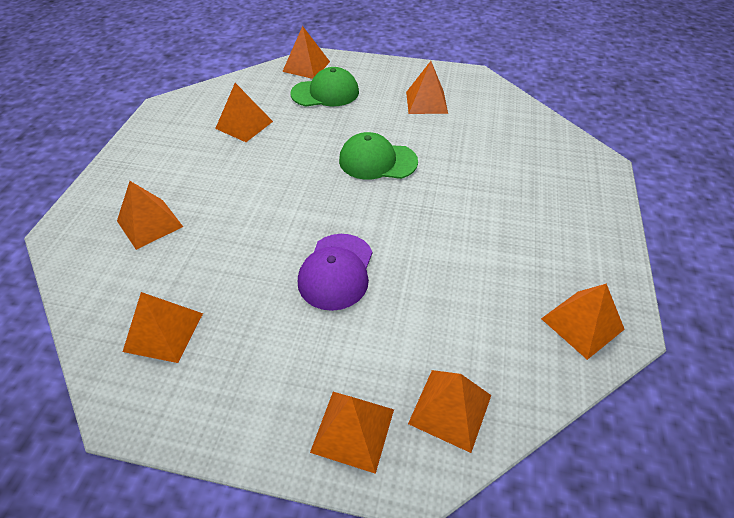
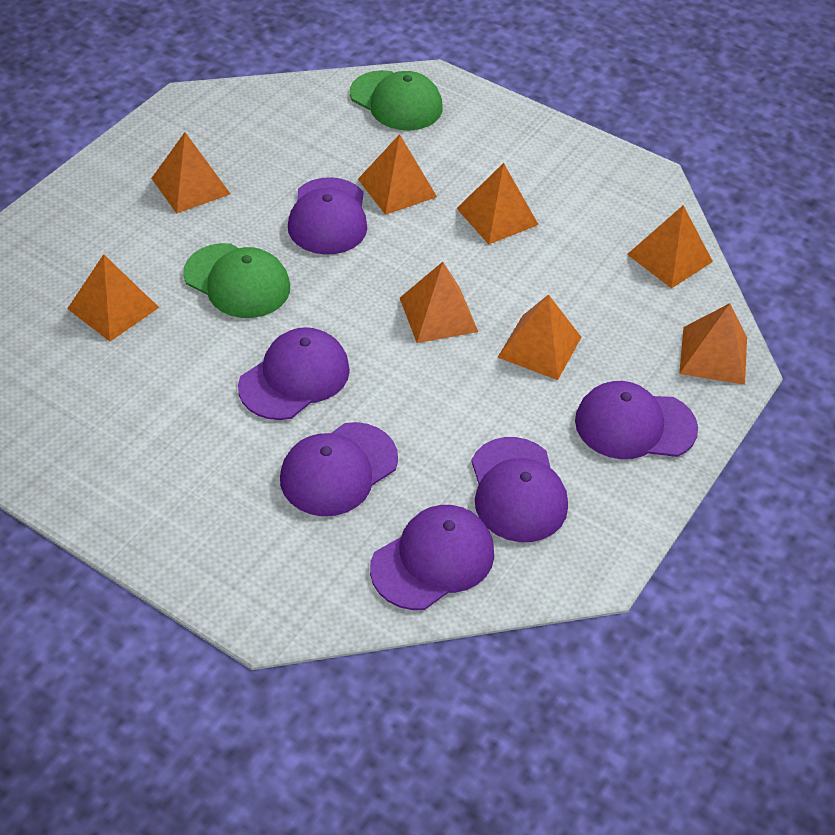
purple cap: [298,234,372,311] = 1 -> [238,327,350,420] [280,422,398,516] [288,177,367,255] [370,505,494,610] [471,437,568,542] [575,381,698,459] = 6

